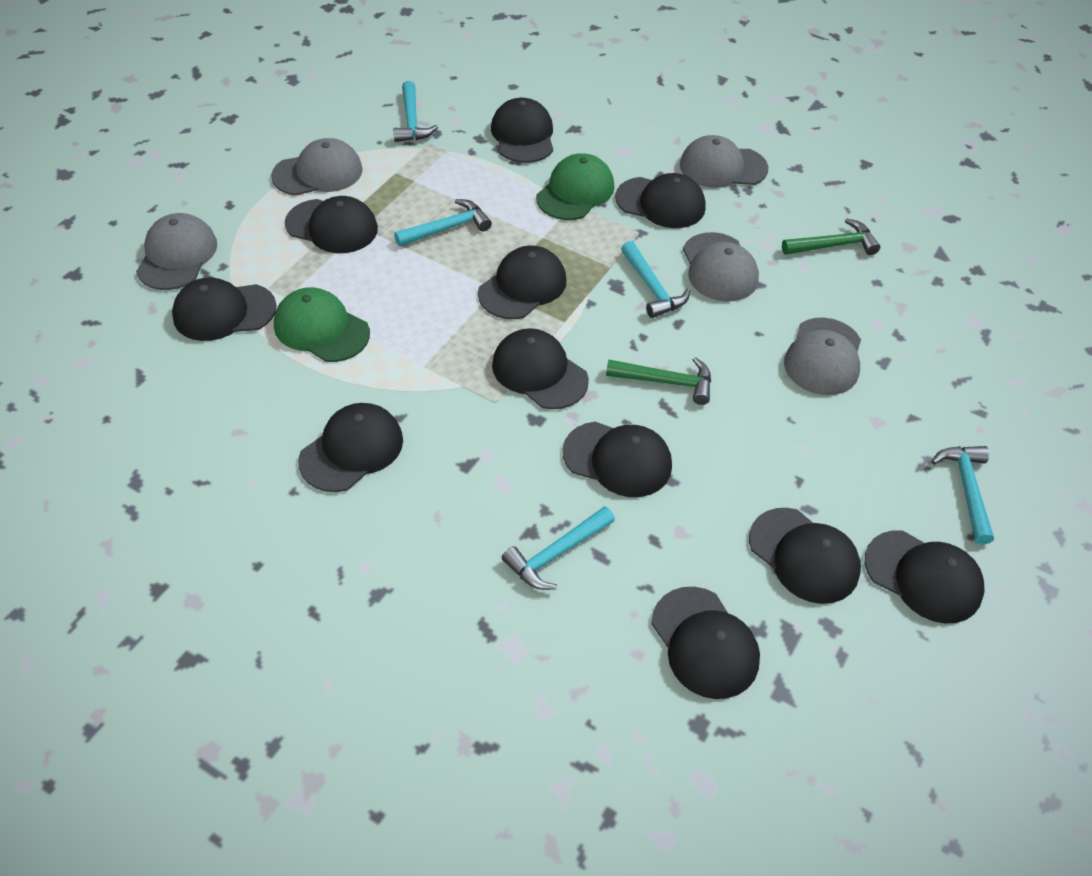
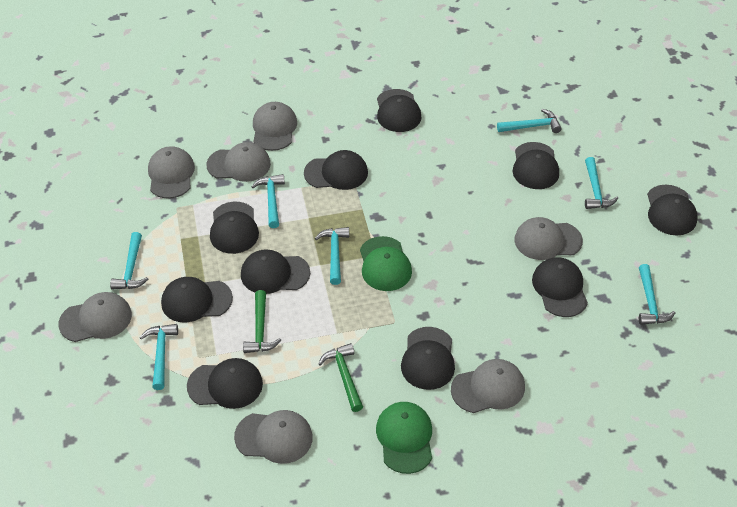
black cap: [172,278,277,341] [285,196,378,253] [298,403,403,492] [478,245,566,319] [491,98,553,163] [492,328,589,409] [563,422,672,497] [615,173,706,228] [652,587,760,699] [749,508,861,604] [865,530,985,624] = 11 -> [161,277,233,323] [187,358,263,409] [210,202,259,254] [241,249,310,294] [304,150,368,190] [377,89,421,132] [401,327,455,390] [513,142,559,189] [532,257,588,317] [647,185,698,235] = 10
grey cap: [136,213,217,290] [271,138,363,196] [680,135,768,188] [683,232,759,301] [784,318,861,395] = 5 -> [59,292,132,342] [148,146,195,198] [206,142,271,182] [234,410,313,464] [253,102,297,151] [451,359,525,413] [515,217,583,260] = 7
turquoise hammer: [393,81,438,142] [394,199,492,246] [502,506,615,590] [621,241,690,318] [932,446,994,545] = 5 -> [110,232,148,290] [139,324,178,390] [251,174,285,228] [315,227,349,285] [497,109,562,133] [585,157,618,209] [639,264,676,325] = 7

